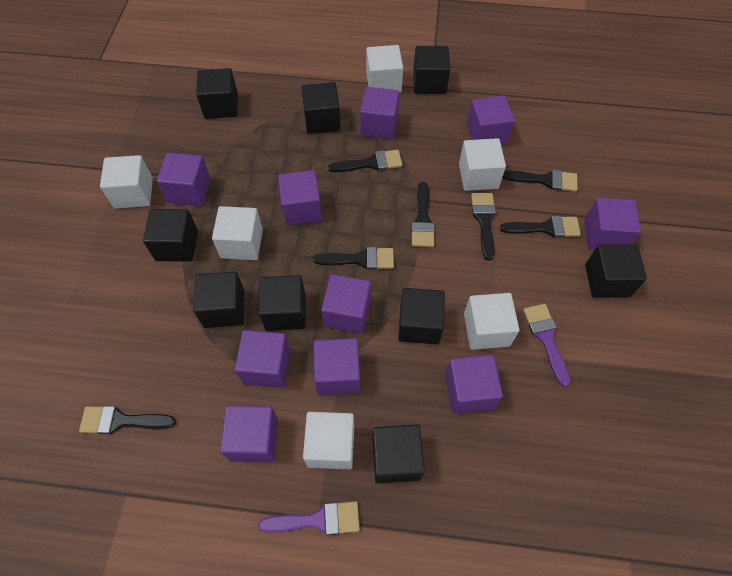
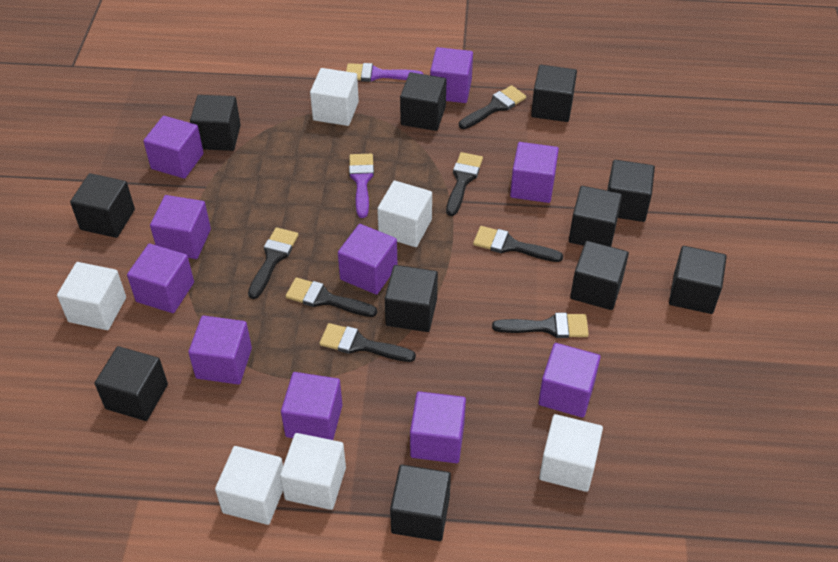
black cube: [143,209,198,262] [193,272,244,328] [196,68,238,119] [259,275,306,331] [302,82,341,134] [372,424,425,483] [398,288,445,344] [413,46,450,94] [585,244,647,298] = 9 -> [70,173,135,238] [95,346,168,421] [190,95,241,151] [385,265,438,332] [390,465,451,541] [400,72,446,131] [531,65,577,122] [569,186,622,247] [570,241,629,310] [607,160,655,222] [669,246,727,314] = 11

